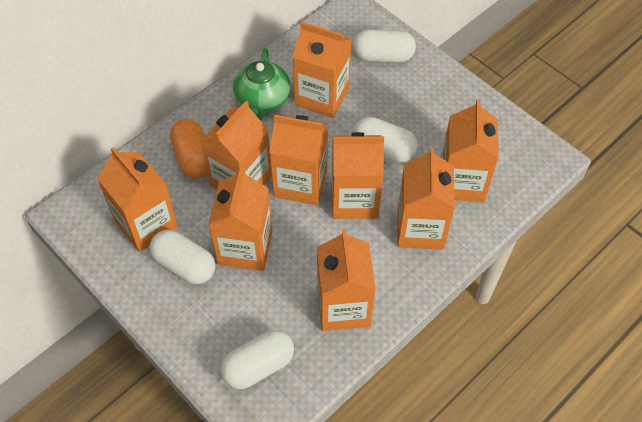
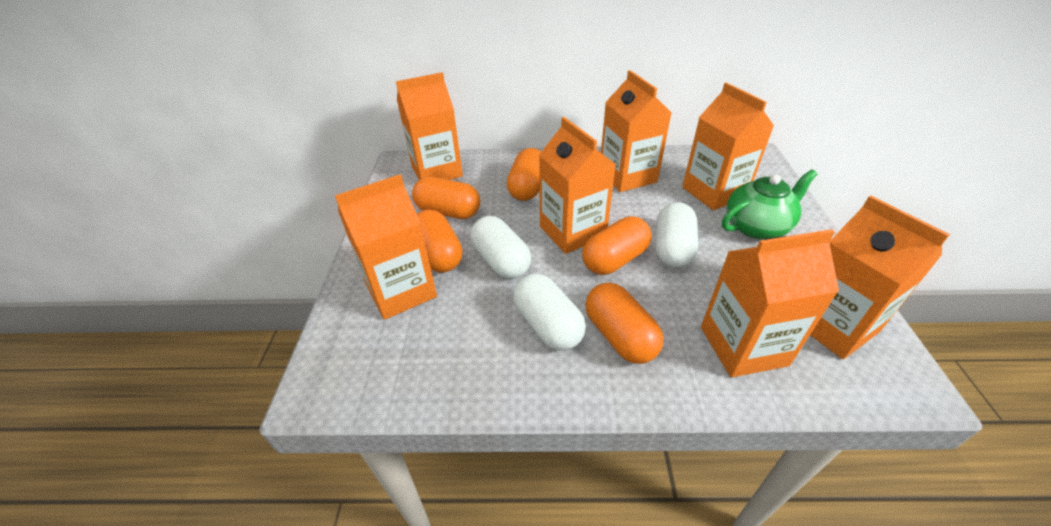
orange capsule: [170,119,208,179] = 1 -> [412,177,480,219] [417,210,462,273] [507,148,541,201] [582,216,652,275] [585,283,664,364] = 5
orange carton: [97,147,178,252] [201,101,272,189] [208,168,272,271] [269,115,328,205] [293,21,351,118] [317,229,376,331] [332,132,384,219] [397,147,455,249] [441,99,498,202] = 9 -> [335,174,437,320] [396,72,463,180] [539,117,616,254] [601,70,671,192] [682,82,774,210] [701,229,839,377] [810,195,950,359] = 7
white capsule: [149,230,215,284] [221,330,294,389] [353,30,416,63] [353,117,418,162] = 4 -> [470,216,531,279] [513,273,586,350] [655,202,698,268] = 3

